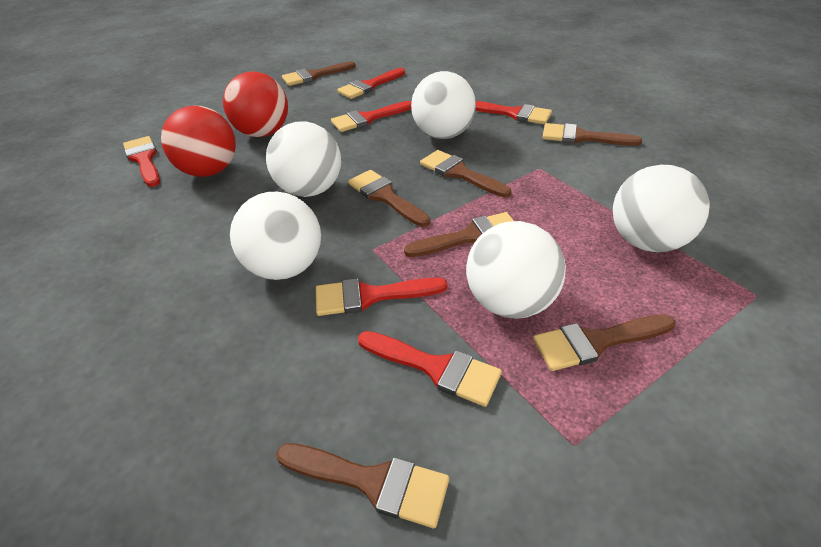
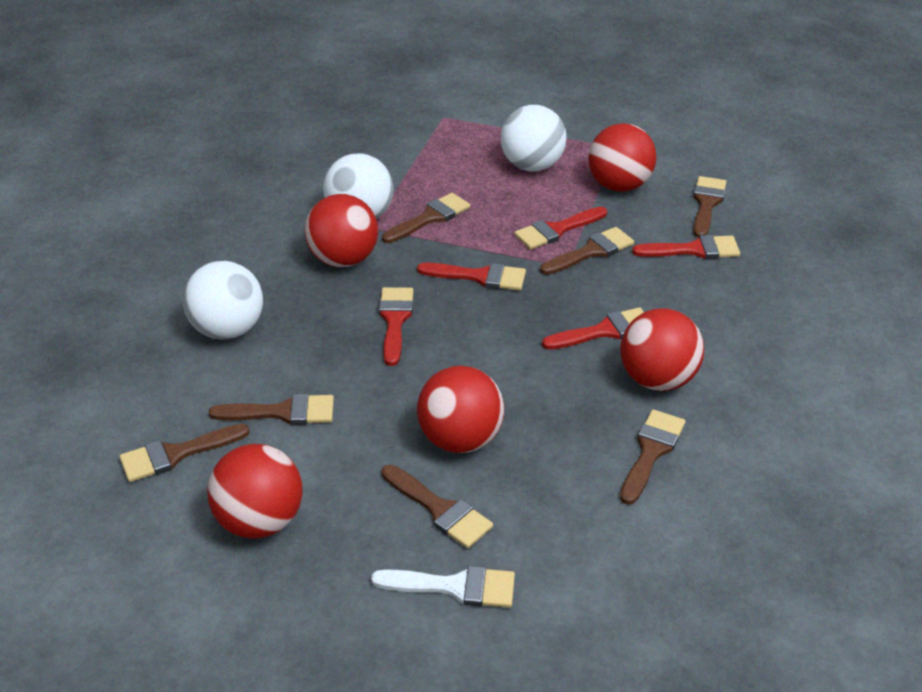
red ball: [161,106,236,177] [223,72,288,137] = 2 -> [207,444,303,539] [305,194,378,267] [417,366,504,453] [588,123,656,192] [620,308,704,391] = 5
red brush: [123,136,160,187] [316,278,447,316] [331,101,411,132] [337,68,405,99] [358,331,502,407] [475,101,552,124] = 6 -> [379,287,414,366] [417,263,526,290] [514,207,607,249] [542,307,644,350] [632,235,740,259] = 5
white ball: [230,192,321,280] [266,122,341,197] [411,71,476,139] [466,221,566,319] [613,165,710,252] = 5 -> [183,261,263,340] [323,153,394,219] [500,105,567,171] = 3
white brush: none = 0 -> [371,566,515,608] = 1

